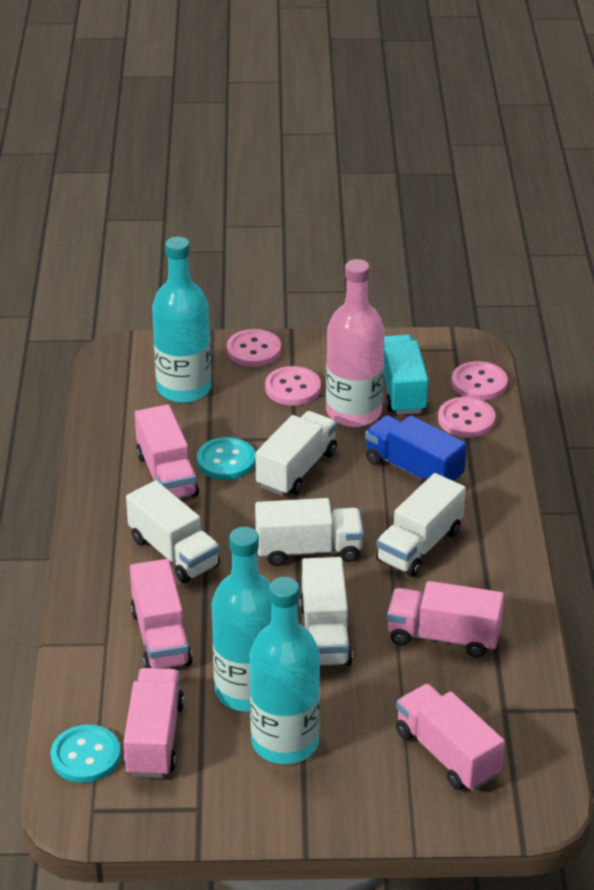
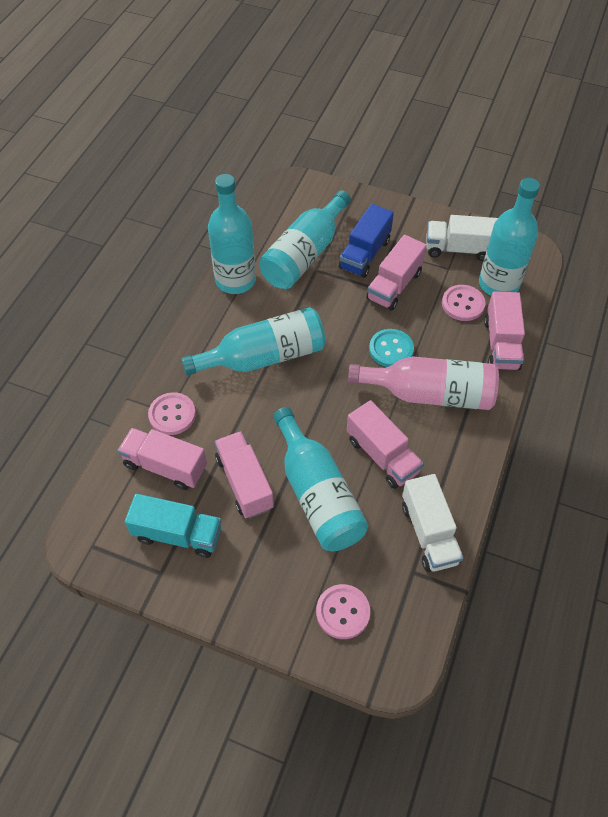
pink button: [227,329,281,367] [265,366,321,406] [438,397,495,438] [452,361,508,400] = 4 -> [148,392,196,435] [316,584,370,639] [442,285,486,321] = 3
turquoise bottle: [152,237,212,403] [211,527,272,712] [250,577,320,764] = 3 -> [181,307,325,376] [208,174,256,294] [259,190,351,289] [273,407,368,552] [479,178,540,295] = 5
turquoise button: [51,725,121,783] [197,437,256,480] = 2 -> [369,329,414,367] = 1
white truck: [126,480,220,583] [255,411,337,496] [255,498,364,566] [299,557,353,666] [376,473,466,577] = 5 -> [402,474,464,572] [426,215,498,261] = 2

